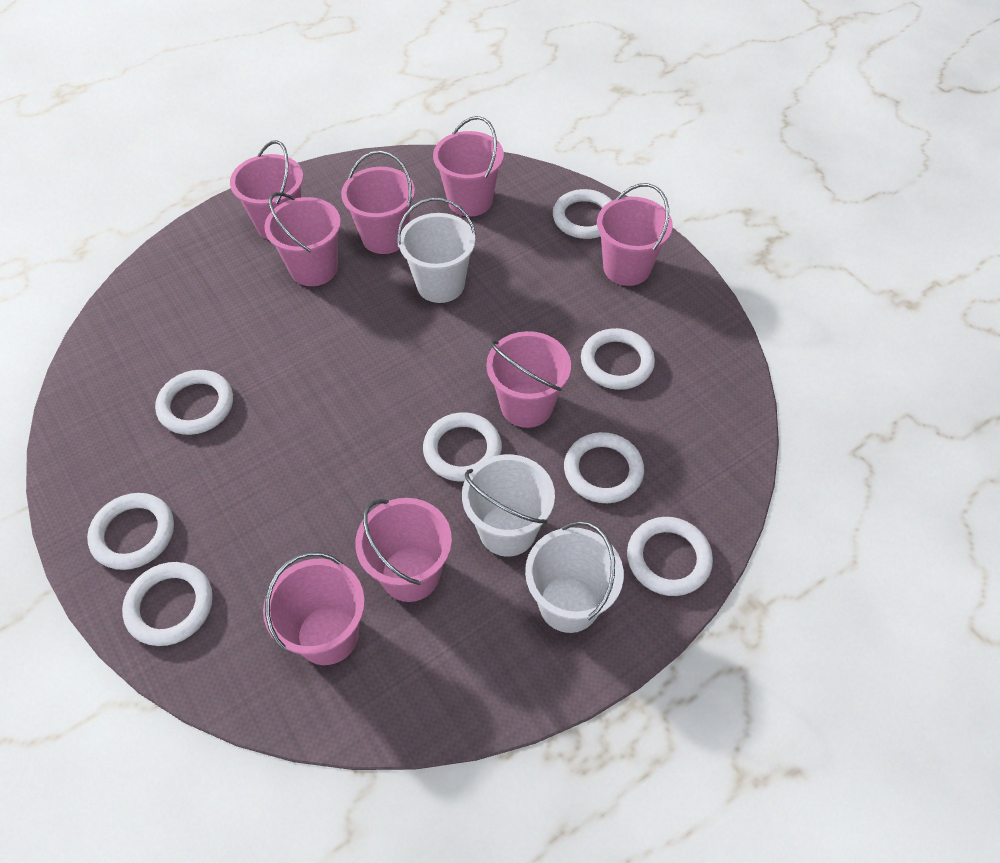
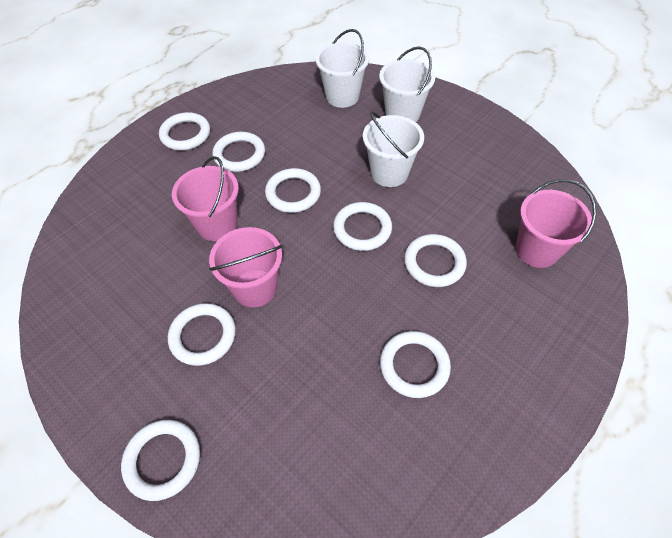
pink bucket: [230,140,303,240] [263,552,365,665] [264,192,341,286] [341,150,415,254] [355,498,452,602] [433,116,504,216] [486,331,571,428] [597,183,673,286] = 8 -> [172,156,239,241] [209,227,282,307] [516,179,597,268] = 3

